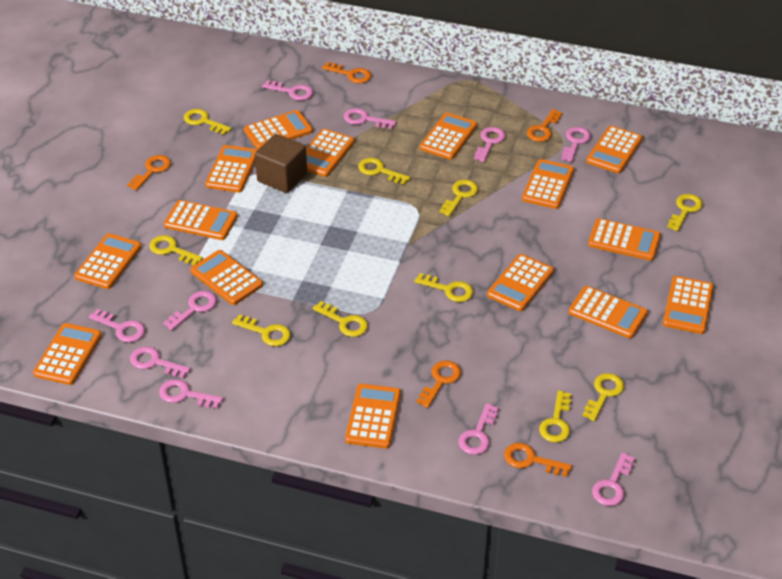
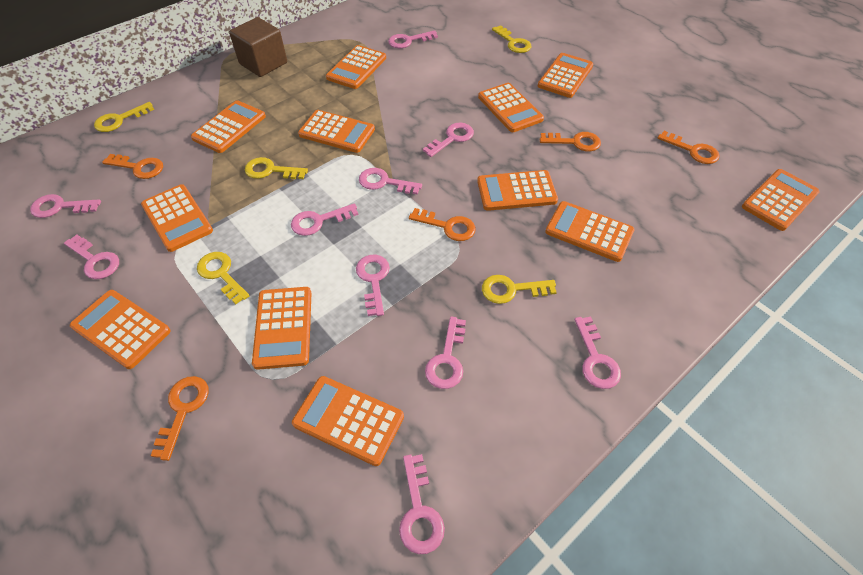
orange calculator: [33,323,102,385] [74,233,142,289] [164,200,238,240] [190,250,263,305] [205,145,258,193] [244,110,313,150] [306,129,354,177] [345,384,401,449] [420,113,477,160] [487,254,554,311] [522,159,574,209] [568,286,648,338] [586,126,643,173] [588,218,661,261] [663,276,714,334] = 15 -> [70,290,171,369] [141,184,213,252] [191,100,266,153] [252,287,311,370] [292,376,404,466] [298,110,375,153] [326,45,386,89] [477,170,558,211] [478,83,544,132] [538,53,593,98] [545,201,635,262] [742,169,820,231] = 12
yellow key: [149,235,203,265] [184,109,231,135] [232,314,291,346] [313,301,368,337] [358,158,411,185] [414,273,473,302] [440,180,478,216] [539,390,571,442] [582,373,624,421] [667,194,703,231] = 10 -> [94,102,154,132] [197,252,250,304] [245,157,308,179] [482,275,557,304] [492,25,532,53] = 5

